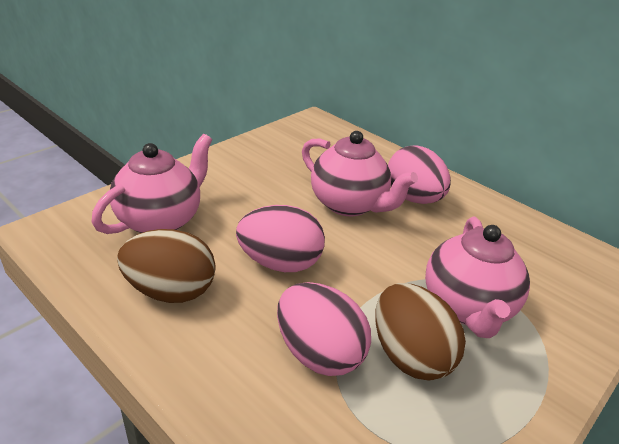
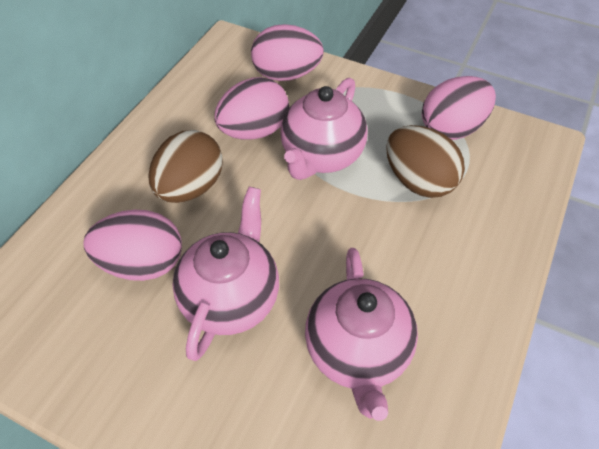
pink egg: [236,205,325,272] [277,282,371,376] [388,145,451,204] = 3 -> [83,210,182,281] [214,77,289,140] [251,24,324,81] [422,76,496,140] = 4

